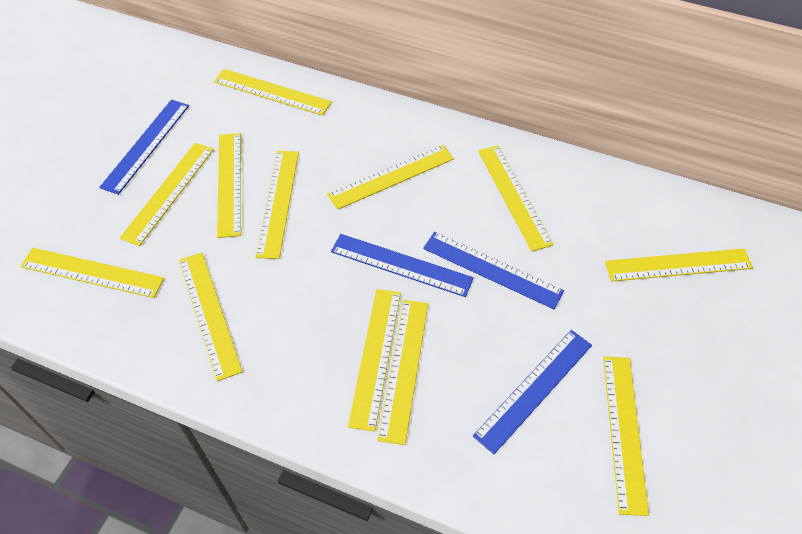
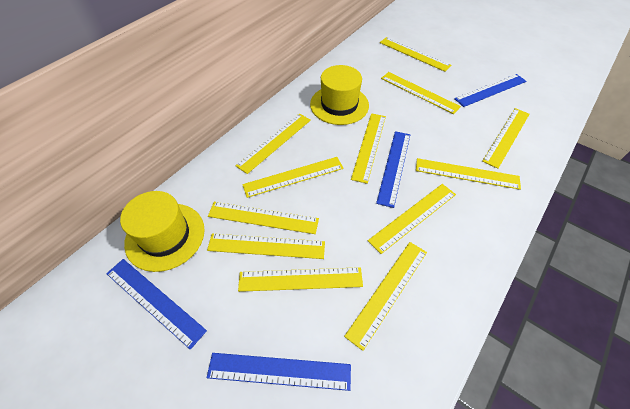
yellow hat: none = 0 -> [120,191,205,272] [310,65,369,125] = 2

